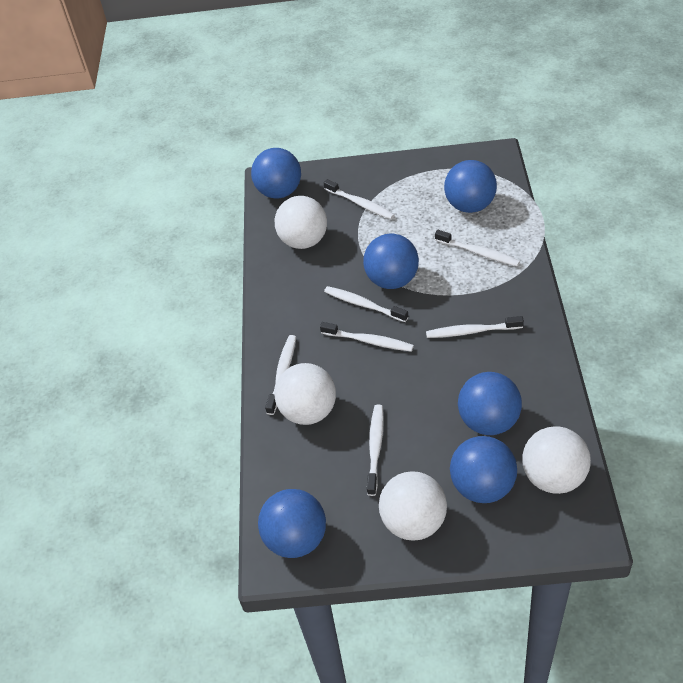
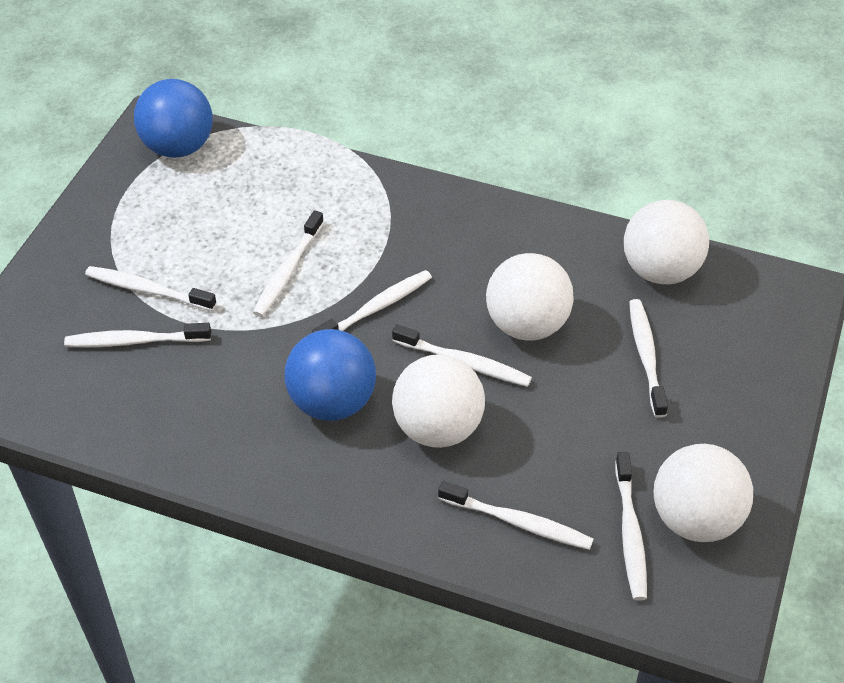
blue ball: [251,148,301,199] [258,489,326,558] [363,234,419,289] [444,160,497,213] [450,436,517,503] [458,372,522,435] = 6 -> [134,79,213,158] [285,329,376,421] = 2
white toothbrush: [265,335,296,415] [320,322,414,352] [324,179,395,219] [324,286,408,322] [367,405,384,496] [426,316,524,338] [435,230,520,266] = 7 -> [64,323,211,347] [85,266,216,311] [253,210,324,317] [312,270,432,333] [392,324,532,387] [438,481,594,550] [615,452,647,601] [629,299,668,418] = 8

